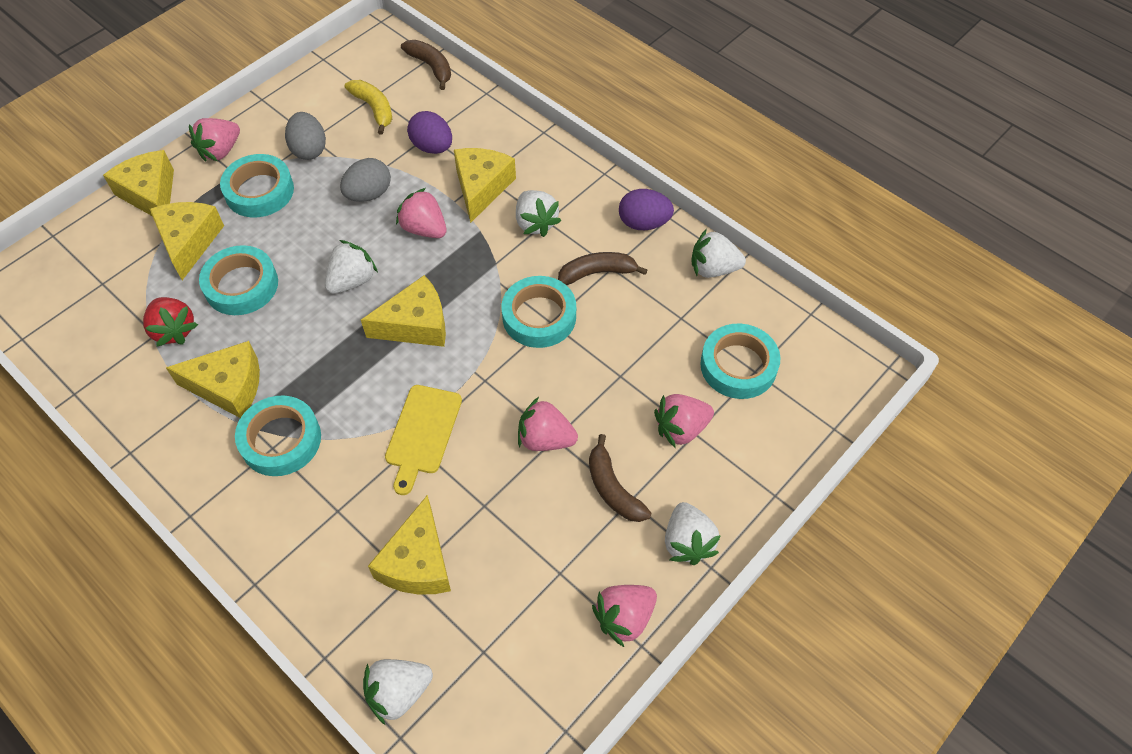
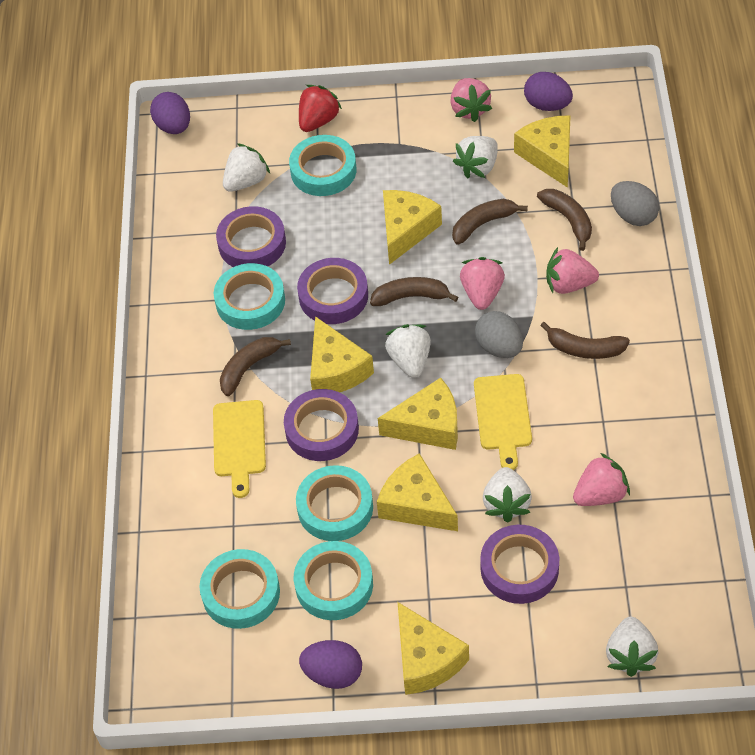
brown banana: [401,40,451,90] [558,252,647,285] [589,434,652,522] = 3 -> [220,337,291,396] [370,277,458,306] [452,199,528,245] [537,189,592,251] [540,322,630,359] = 5
pink strawberry: [189,118,240,162] [396,188,447,238] [518,397,578,451] [592,585,657,647] [654,394,714,448] = 5 -> [451,78,492,122] [460,257,505,310] [546,247,599,294] [573,453,630,506] = 4
purple egg: [407,111,452,154] [619,189,674,230] = 2 -> [150,92,190,134] [299,640,362,689] [524,72,573,111] = 3
purple tape: none = 0 -> [216,206,286,267] [284,389,359,461] [297,258,368,324] [480,525,559,604] = 4
yellow banana: [345,80,392,135] = 1 -> none = 0
yellow cutting board: [385,385,462,495] = 1 -> [213,400,266,498] [474,374,532,470] = 2

